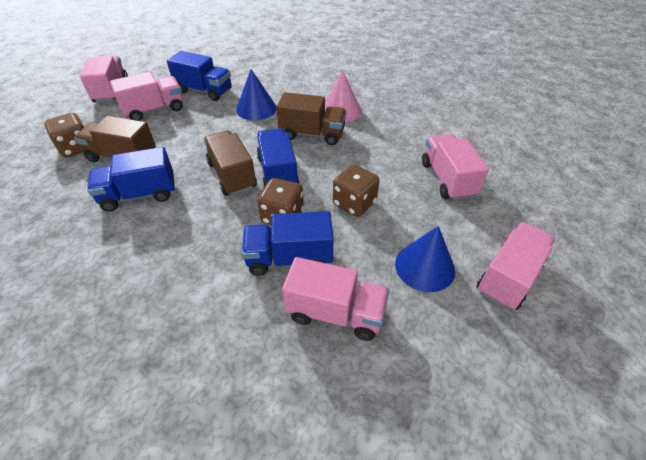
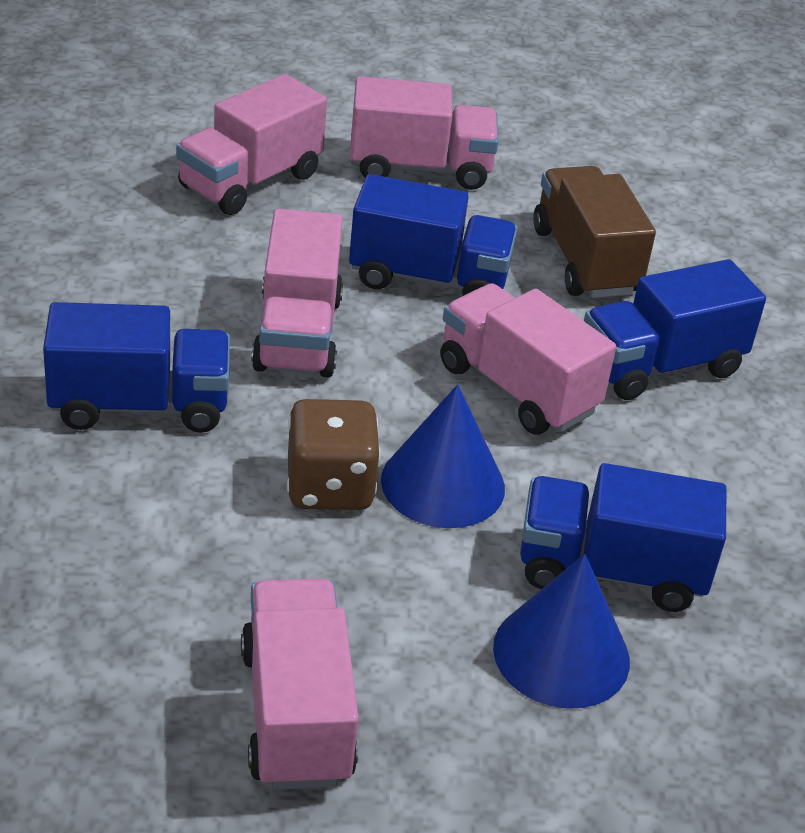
brown dice: [44,113,85,158] [257,178,304,225] [333,164,379,217] = 3 -> [287,399,381,510] = 1
brown truck: [74,116,156,162] [203,130,257,196] [276,92,346,145] = 3 -> [533,166,656,298] = 1
pink cone: [325,70,361,122] = 1 -> none = 0

